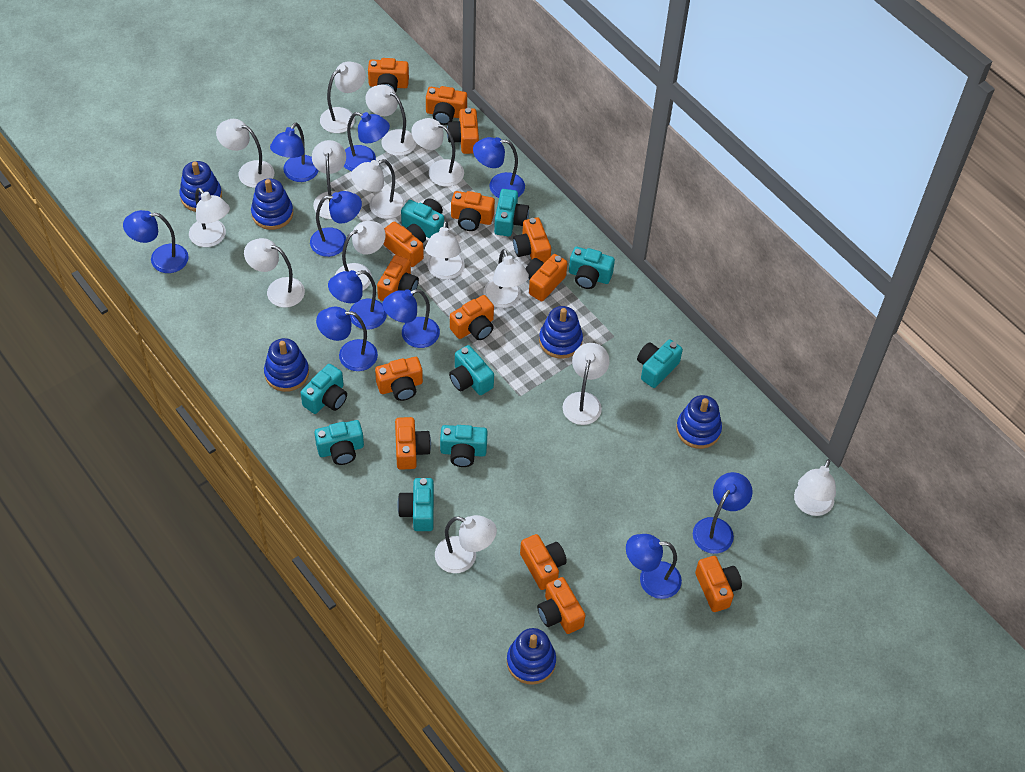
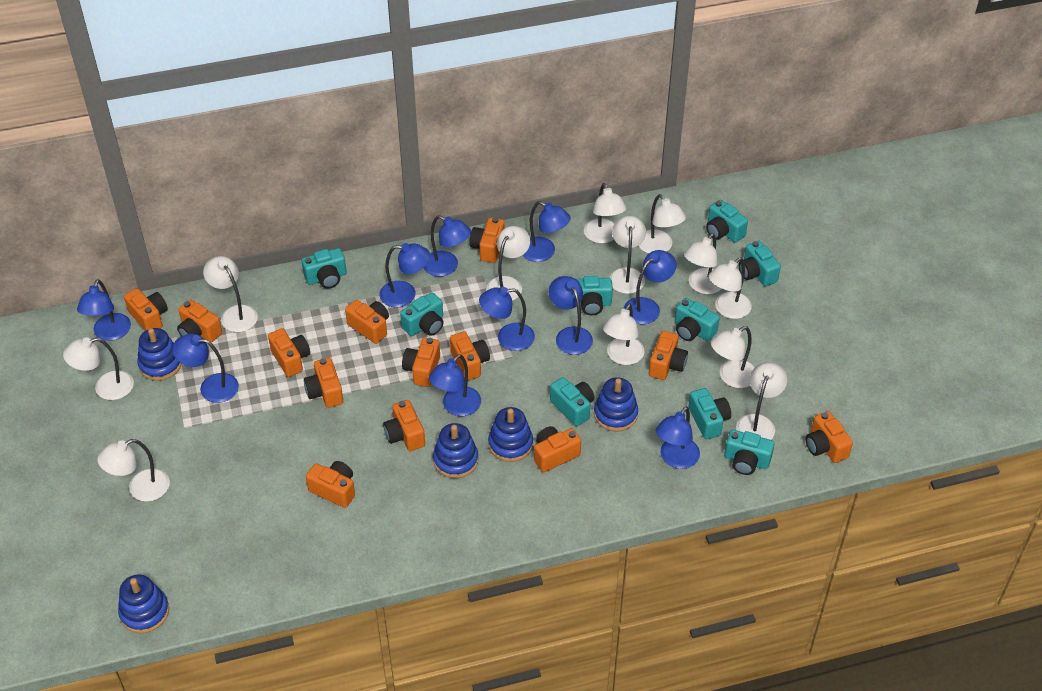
blue stacking toy: [179,161,222,212] [251,179,293,230] [264,338,309,392] [507,628,556,684] [539,306,583,359] [676,395,722,449] = 6 -> [118,574,169,633] [137,328,182,381] [433,423,478,478] [488,407,533,462] [594,377,638,432] = 5
orange camera: [368,58,409,93] [375,357,423,401] [377,255,419,301] [383,221,426,267] [395,417,431,470] [426,86,467,125] [447,108,479,154] [450,295,494,340] [451,191,495,231] [513,217,551,263] [520,534,567,590] [526,254,567,301] [537,577,586,634] [695,556,742,612] = 14 -> [124,288,168,331] [177,299,222,342] [268,328,310,377] [304,358,343,408] [306,461,355,508] [345,300,389,344] [383,400,425,451] [402,338,440,387] [450,331,490,380] [469,217,504,263] [534,426,581,472] [649,331,688,380] [806,411,853,463] = 13
white lamp: [189,188,230,247] [216,119,274,188] [244,238,305,308] [312,140,346,219] [320,61,366,133] [335,221,386,290] [351,159,406,219] [365,85,417,156] [411,118,464,187] [425,221,464,280] [435,515,497,573] [483,249,529,308] [563,343,610,425] [794,459,836,516] = 14 -> [63,337,134,400] [97,439,170,502] [203,256,258,332] [486,226,530,301] [584,183,626,243] [603,303,644,365] [609,216,646,294] [638,194,686,253] [684,233,722,294] [709,258,752,319] [711,326,755,388] [736,362,787,440] = 12

